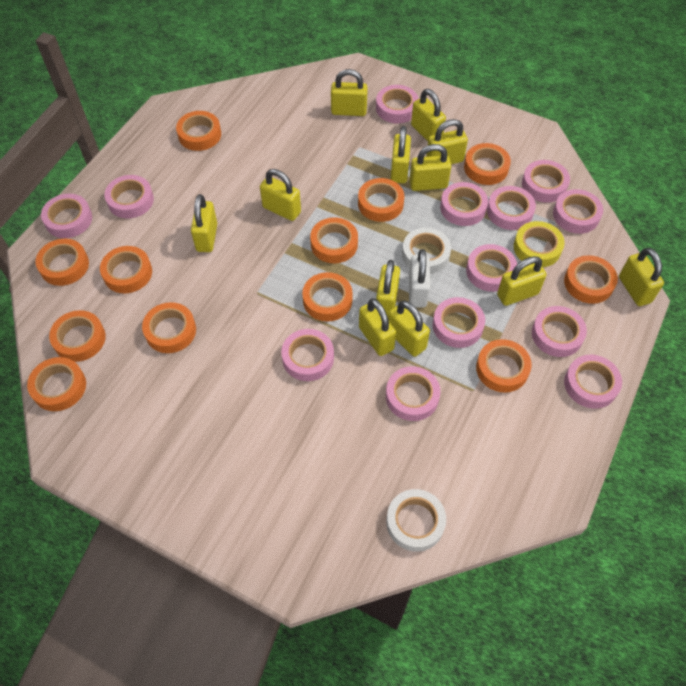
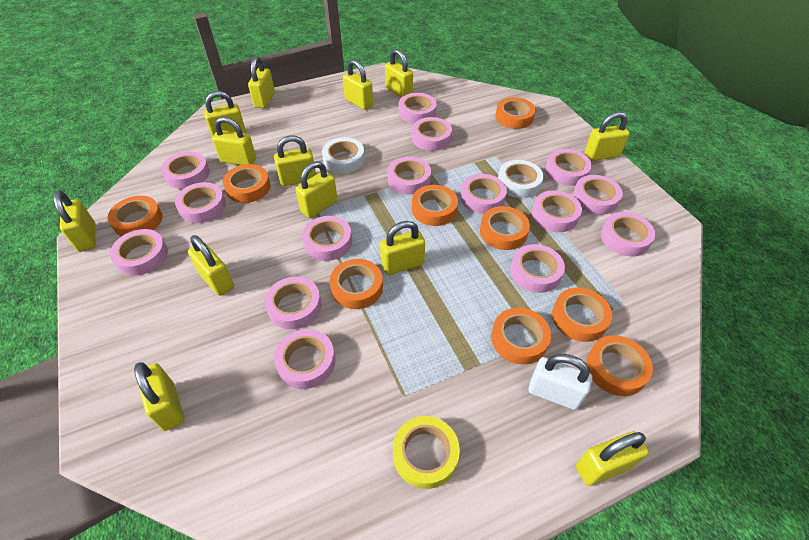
orange tape: [27,357,86,411] [35,239,89,286] [49,310,106,362] [100,246,152,293] [142,302,196,353] [176,111,221,151] [302,272,353,322] [310,217,358,263] [358,178,404,222] [464,143,511,185] [476,339,532,393] [564,255,618,304] = 12 -> [108,196,163,236] [223,164,271,203] [330,259,383,309] [412,185,458,226] [480,206,530,250] [491,308,551,365] [495,97,536,129] [552,288,612,342] [586,335,653,396] = 9
pink tape: [41,194,92,238] [104,175,154,218] [281,329,334,381] [376,85,418,123] [386,366,441,421] [433,297,485,348] [440,182,488,226] [466,244,517,292] [487,186,536,230] [522,160,570,203] [532,306,587,357] [553,189,603,234] [564,355,622,409] = 13 -> [110,229,168,276] [161,152,210,189] [175,182,226,223] [265,277,322,329] [274,329,336,389] [302,216,352,261] [387,157,431,194] [399,93,437,123] [412,117,452,151] [460,174,507,214] [510,244,565,293] [532,190,582,232] [545,149,592,186] [573,175,623,215] [601,212,655,256] = 15
yellow padlock: [191,194,217,252] [260,169,301,221] [331,69,368,116] [359,298,396,356] [376,260,400,316] [388,301,430,357] [391,126,411,183] [409,144,451,191] [411,89,446,141] [426,119,468,164] [497,256,546,306] [619,248,664,306] = 12 -> [53,191,96,252] [134,362,185,431] [188,235,234,296] [204,91,246,137] [212,117,256,165] [248,56,275,108] [274,136,316,186] [296,161,338,218] [343,59,373,110] [380,221,425,275] [385,49,413,98] [576,431,649,486] [585,112,630,161] = 13

